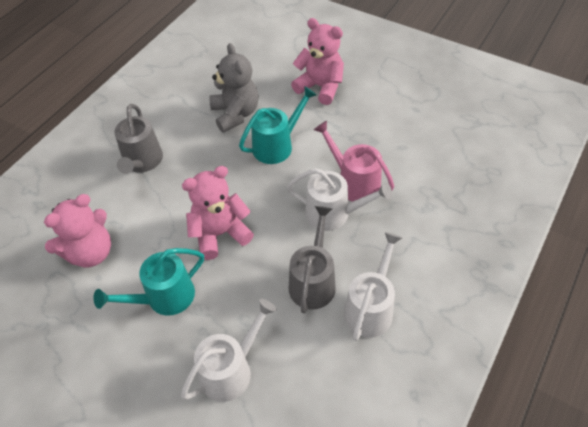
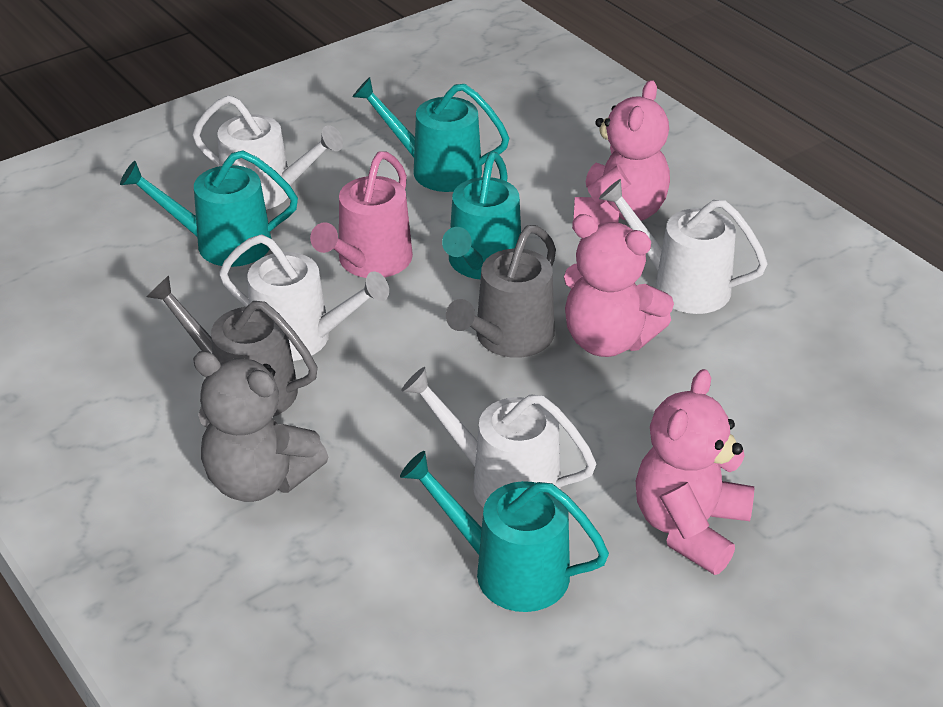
turquoise watering can: [93,248,204,316] [239,86,317,164] = 2 -> [120,150,298,267] [353,77,509,192] [400,451,609,612] [442,152,521,280] = 4
white watering can: [181,299,277,402] [287,168,392,231] [344,232,402,341] = 3 -> [193,95,343,210] [219,234,389,361] [401,367,596,508] [599,179,768,314] = 4

